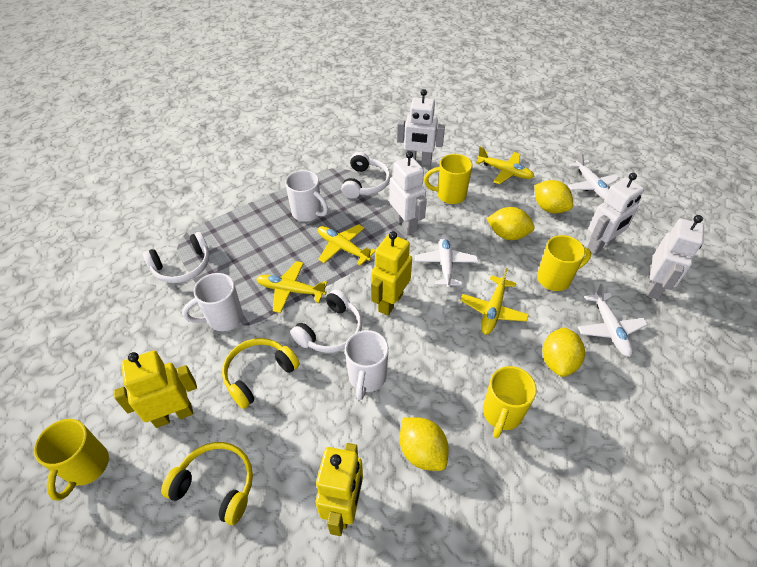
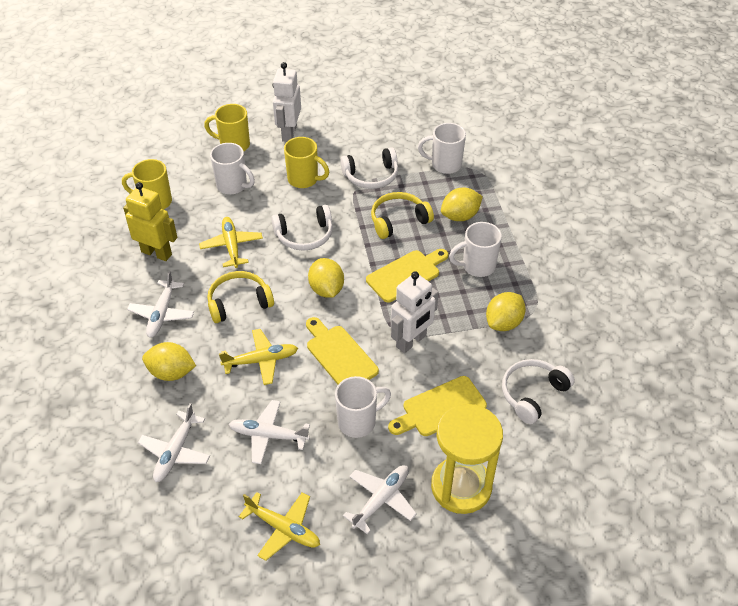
white mug: [182,273,243,331] [285,170,328,222] [345,330,389,400] = 3 -> [210,143,255,194] [335,376,391,438] [418,123,466,174] [449,222,502,277] = 4
white plane: [415,234,478,288] [568,152,620,200] [578,284,648,357] = 3 -> [127,271,194,338] [138,403,210,482] [229,400,310,464] [343,465,417,535] = 4
white robot: [389,151,427,235] [397,89,445,166] [587,173,644,255] [647,215,704,300] = 4 -> [273,62,301,142] [391,271,439,353] = 2
yellow cutting board: none = 0 -> [306,317,379,385] [366,249,448,302] [388,376,487,436] = 3
yellow hourglass: none = 0 -> [431,404,503,514] = 1
yellow mug: [34,419,109,501] [424,154,473,204] [483,366,537,438] [537,235,591,291] = 4 -> [122,159,172,210] [204,104,250,151] [284,137,329,188] = 3
yellow plane: [256,261,327,313] [318,224,376,266] [460,268,529,335] [476,147,535,184] = 4 -> [199,217,263,268] [219,329,298,385] [239,492,320,561] = 3
yellow robot: [114,351,197,428] [315,443,363,536] [371,231,412,316] = 3 -> [123,182,177,261] = 1

